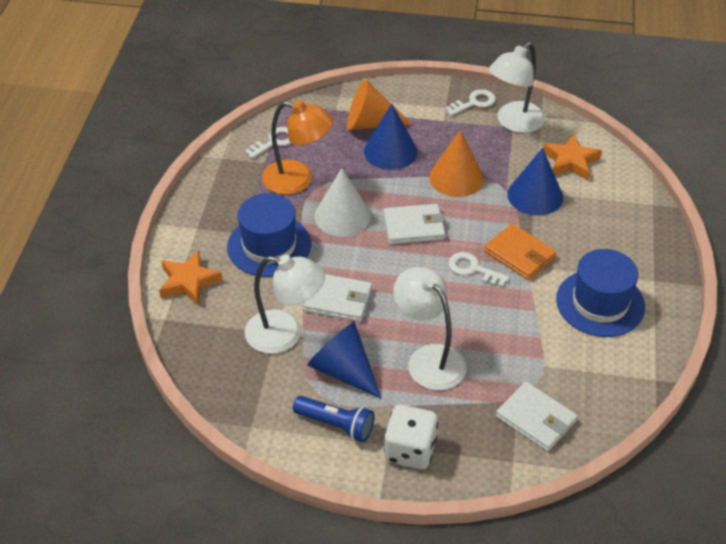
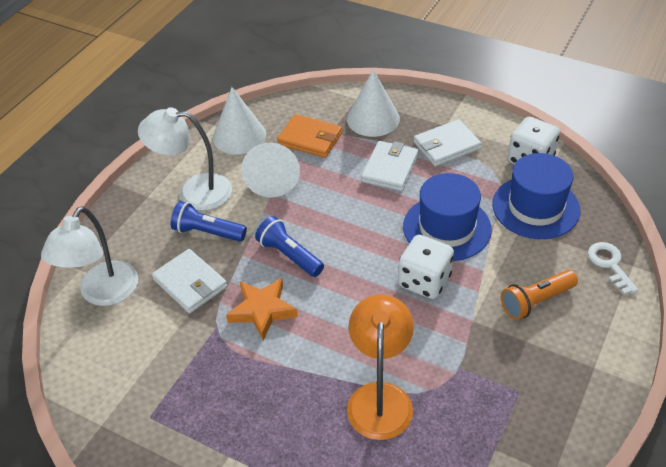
blue cone: [307,322,382,399] [364,104,417,170] [507,148,563,216] = 3 -> none = 0
blue flashlight: [293,396,375,442] = 1 -> [171,201,247,242] [255,216,324,277] = 2
orange cone: [347,80,413,130] [429,130,484,197] = 2 -> none = 0
orange flashlight: none = 0 -> [501,270,578,320] = 1
orange star: [159,250,223,305] [543,134,602,180] = 2 -> [226,278,298,340] = 1
white cone: [315,168,371,236] = 1 -> [213,87,266,155] [241,143,300,198] [347,69,400,137] = 3
white dice: [384,404,438,469] = 1 -> [398,235,454,299] [508,117,560,164] = 2
white key: [245,127,291,159] [445,89,496,116] [448,252,509,287] = 3 -> [588,242,638,295] = 1
white lamp: [244,255,325,354] [393,267,466,390] [489,42,545,133] = 3 -> [41,206,138,306] [138,107,232,211] = 2

